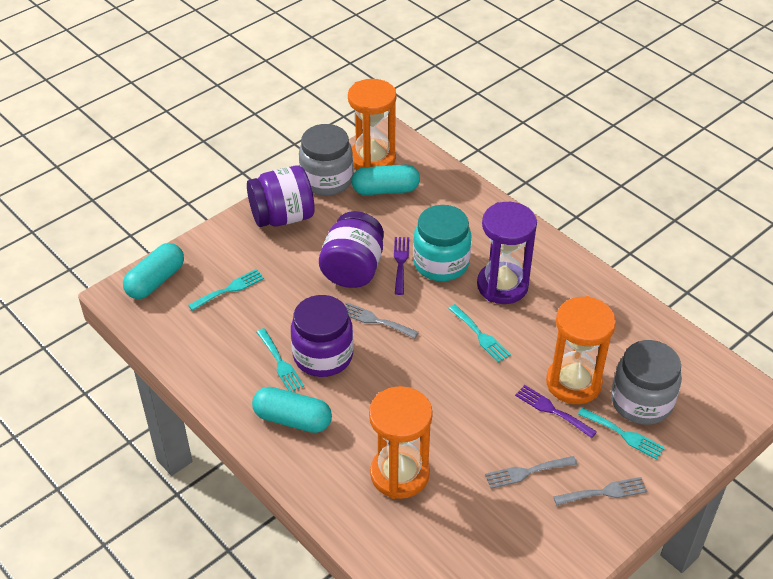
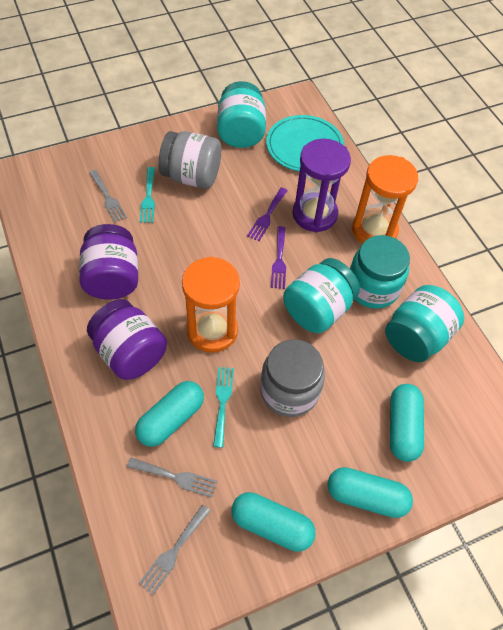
orange hourglass: [348,79,396,170] [369,386,433,499] [546,296,616,404] = 3 -> [182,256,240,353] [352,155,418,244] = 2
purple jar: [247,165,315,227] [291,295,354,377] [319,211,384,288] = 3 -> [79,224,138,300] [87,299,167,380] = 2
turquoise capsule: [123,243,184,299] [252,387,332,433] [351,165,420,195] = 3 -> [135,381,204,447] [231,492,316,552] [327,467,413,518] [390,384,424,462] = 4
turquoise fork: [188,269,264,311] [256,328,304,392] [448,304,511,363] [578,407,665,460] = 4 -> [140,167,155,223] [213,367,234,448] = 2
turquoise jar: [413,205,471,281] = 1 -> [217,81,266,148] [283,258,360,333] [350,235,410,309] [385,285,464,362] = 4
turquoise plate: none = 0 -> [266,115,344,171] = 1

